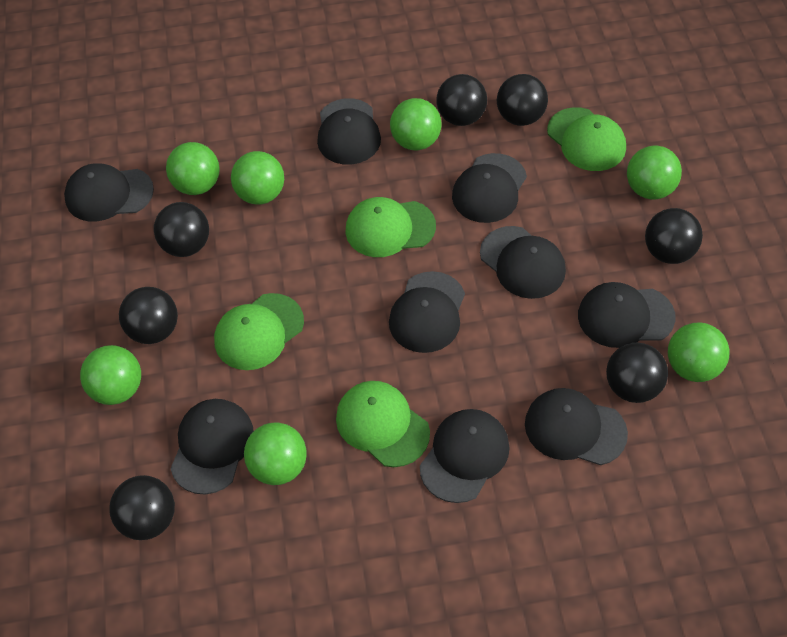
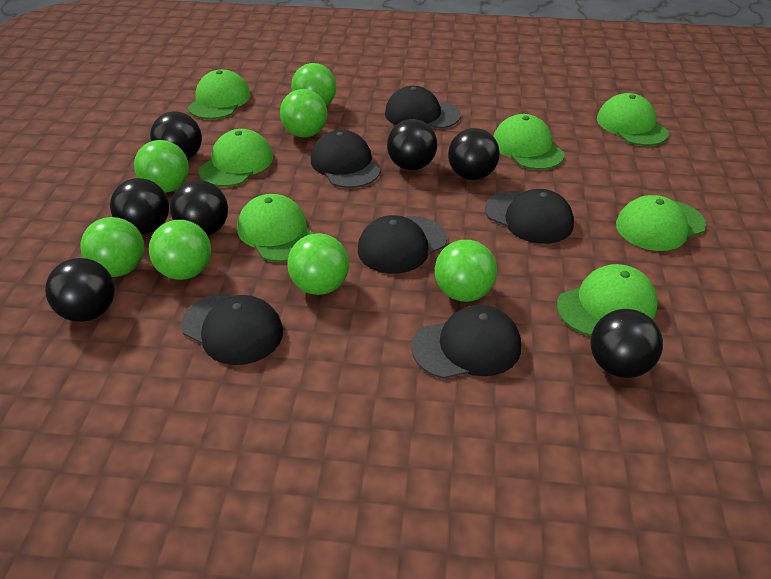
black cap: [64,163,154,222] [170,399,253,494] [317,98,381,165] [389,271,465,353] [420,409,510,503] [452,153,527,223] [480,226,566,299] [525,388,628,465] [578,282,676,348] = 9 -> [181,293,283,365] [311,130,381,188] [358,215,447,274] [385,86,461,129] [411,305,521,379] [485,189,574,244] = 6
green cap: [214,293,304,370] [336,381,430,467] [346,197,436,257] [547,107,626,171] = 4 -> [188,69,251,119] [198,129,273,187] [237,194,314,262] [493,114,564,170] [557,264,658,336] [597,93,669,146] [616,195,706,251] = 7

